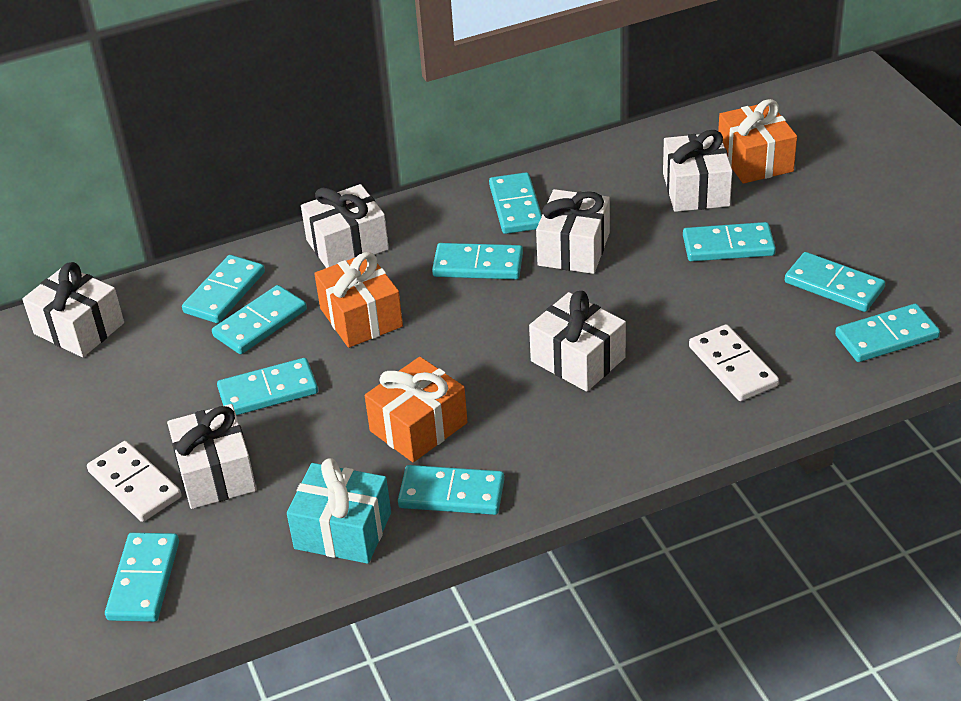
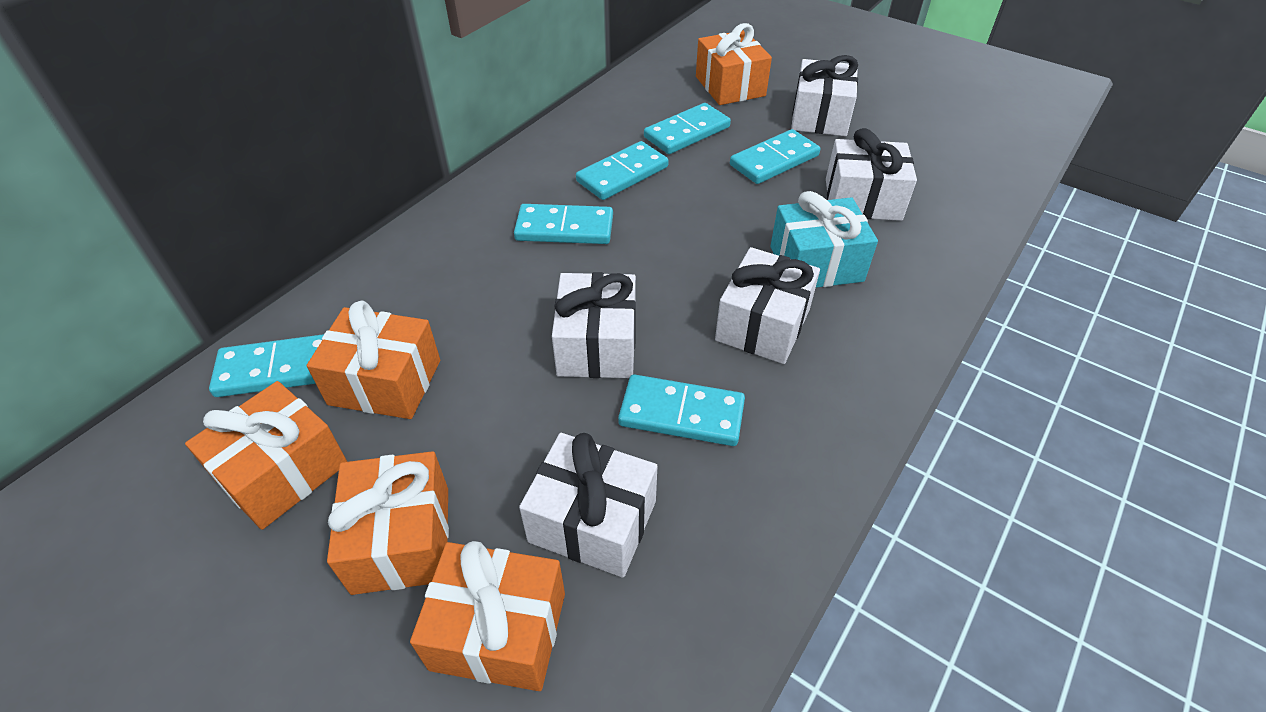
orange gift: [314,252,403,348] [365,357,467,462] [718,99,797,184] = 3 -> [185,381,347,530] [307,301,440,419] [327,451,449,595] [410,541,565,691] [696,23,772,105] = 5
turquoise domino: [105,533,179,622] [182,255,265,323] [212,285,307,354] [217,358,318,415] [398,465,504,515] [432,243,523,279] [489,172,542,234] [683,222,776,261] [785,252,885,312] [835,304,940,362] = 10 -> [209,334,324,397] [514,204,613,244] [576,141,669,200] [618,374,745,446] [644,103,731,154] [730,129,820,184] = 6
white domino: [87,441,182,522] [689,324,779,401] = 2 -> none = 0
white gift: [22,262,124,357] [167,404,256,509] [301,184,389,268] [529,291,626,392] [536,189,610,274] [663,130,732,212] = 6 -> [519,433,658,578] [552,272,636,378] [715,247,820,364] [791,55,858,136] [826,128,917,221] = 5

